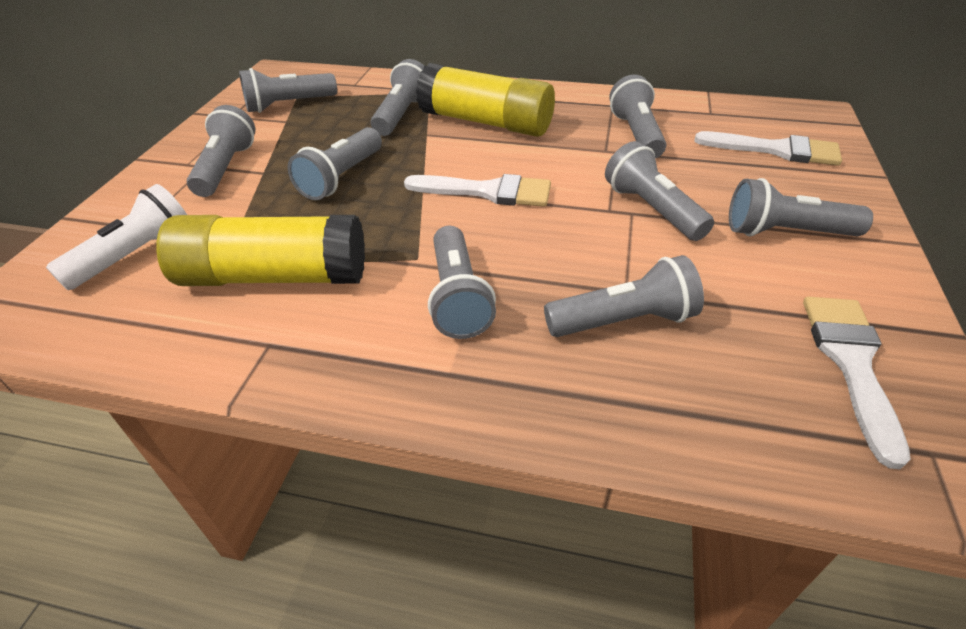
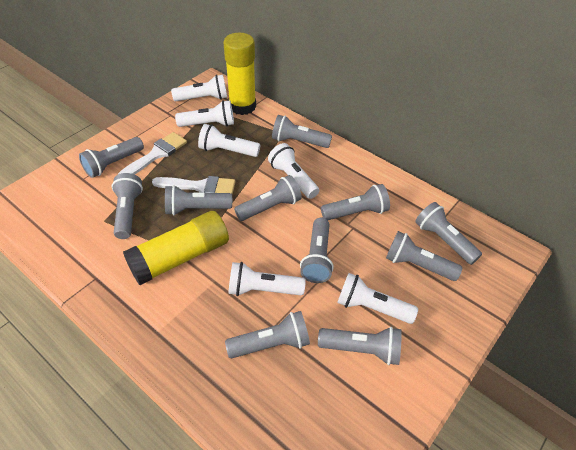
grey flashlight: [187,105,255,197] [239,68,337,113] [287,127,382,200] [371,59,424,136] [428,226,496,339] [544,255,704,337] [605,141,714,241] [609,75,667,158] [729,178,873,237] = 9 -> [79,137,144,178] [111,173,143,239] [165,185,232,215] [225,311,310,358] [234,175,302,221] [272,115,332,148] [300,218,334,283] [318,327,402,365] [321,184,390,220] [386,231,463,281] [415,202,482,265] = 11
white brush: [404,174,551,207] [694,131,842,166] [803,297,911,469] = 3 -> [118,132,187,175] [152,176,236,195] = 2
white flashlight: [46,184,187,290] = 1 -> [171,75,227,101] [175,100,234,127] [198,124,260,157] [228,262,306,296] [268,143,319,199] [337,273,418,324] = 6

